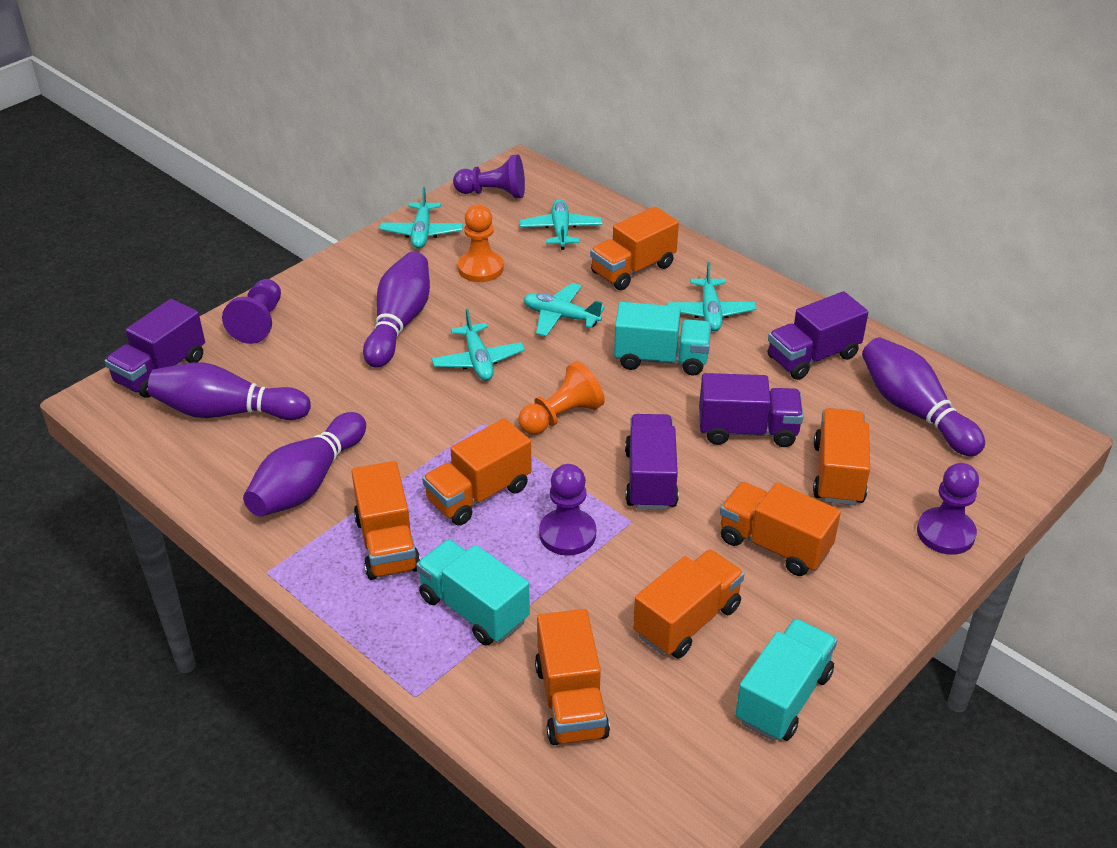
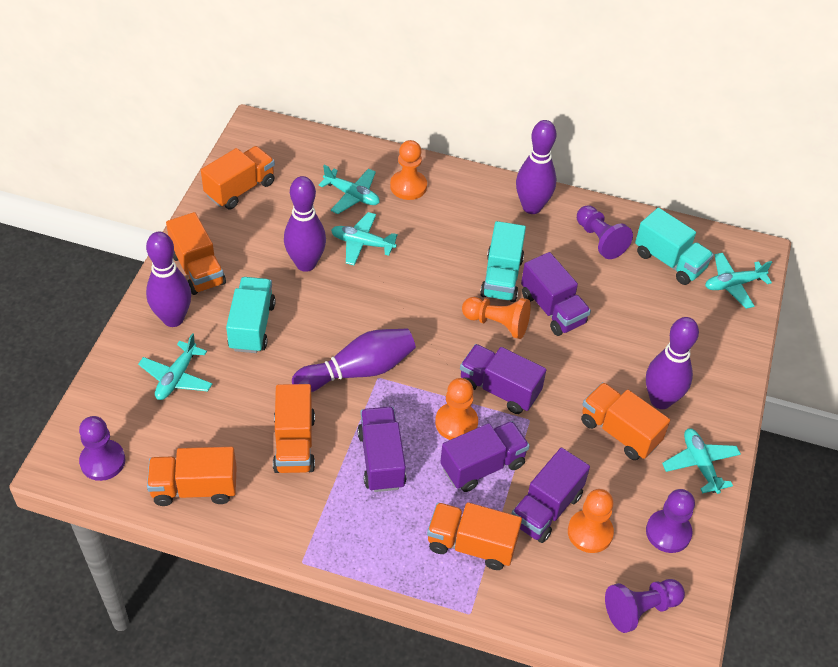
orange pawn: [458,205,504,282] [518,361,605,435] = 2 -> [390,140,427,200] [435,378,478,440] [462,297,531,339] [568,489,614,553] = 4
orange truck: [352,461,421,580] [422,418,532,525] [535,609,610,745] [590,206,679,290] [633,549,744,659] [720,482,841,576] [813,408,870,505] = 7 -> [147,447,237,506] [166,212,226,295] [201,146,275,209] [273,384,315,473] [427,502,522,570] [581,382,670,460] = 6
purple bowling pin: [148,362,311,420] [243,412,366,517] [363,252,430,368] [862,337,985,456] = 4 -> [146,232,191,327] [284,176,326,272] [292,328,416,392] [516,120,556,214] [646,317,699,409] = 5
purple truck: [105,299,205,398] [625,414,679,510] [699,373,803,447] [768,291,868,380] = 4 -> [357,407,406,492] [440,421,530,492] [460,344,546,414] [512,448,590,543] [521,252,591,336] = 5

